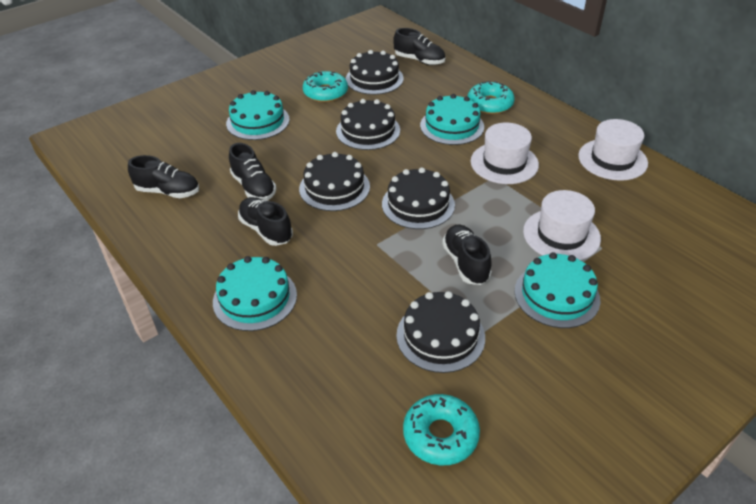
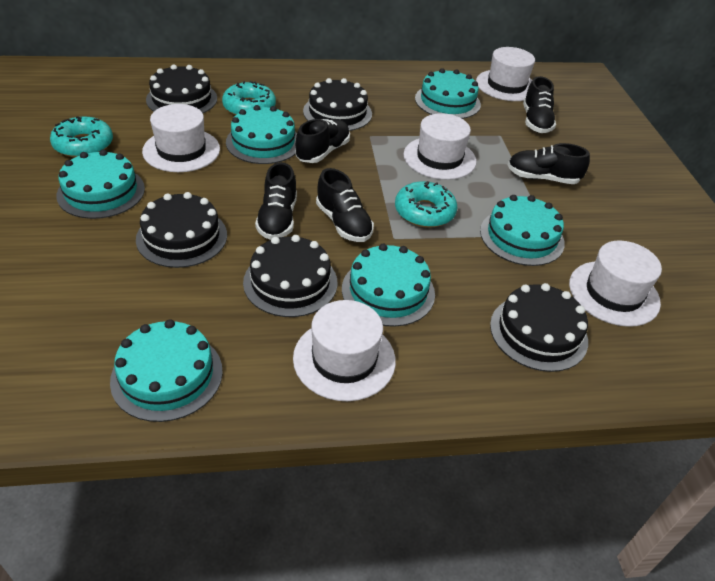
turquoise cake: [213,256,297,331] [226,90,290,140] [420,94,484,145] [514,252,600,328] = 4 -> [56,149,145,219] [110,319,223,422] [226,105,297,164] [342,244,435,327] [415,68,481,119] [480,195,565,266] = 6
white hat: [471,123,539,184] [523,190,601,260] [578,119,648,181] = 3 -> [142,104,220,172] [293,300,396,401] [404,113,476,180] [476,47,535,101] [569,240,662,327] = 5

